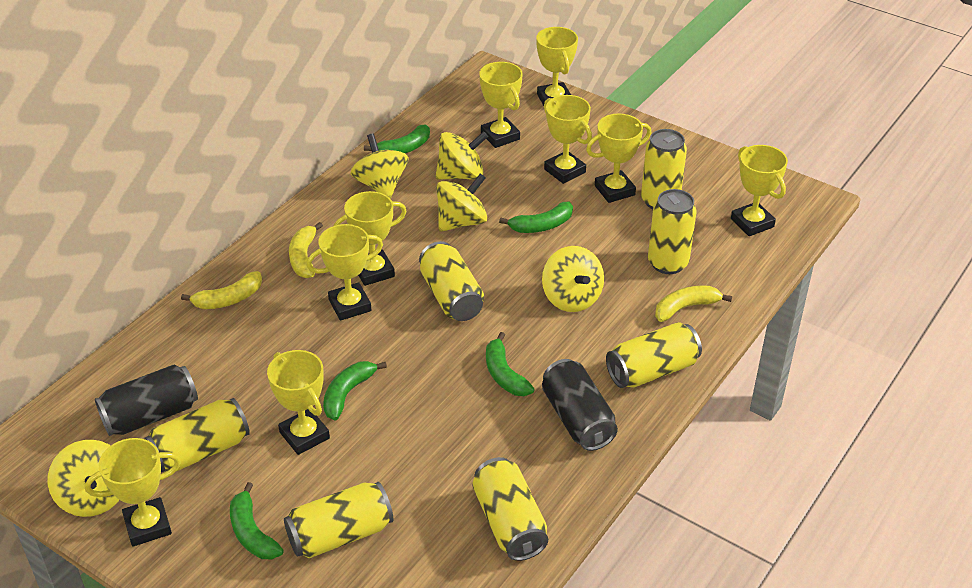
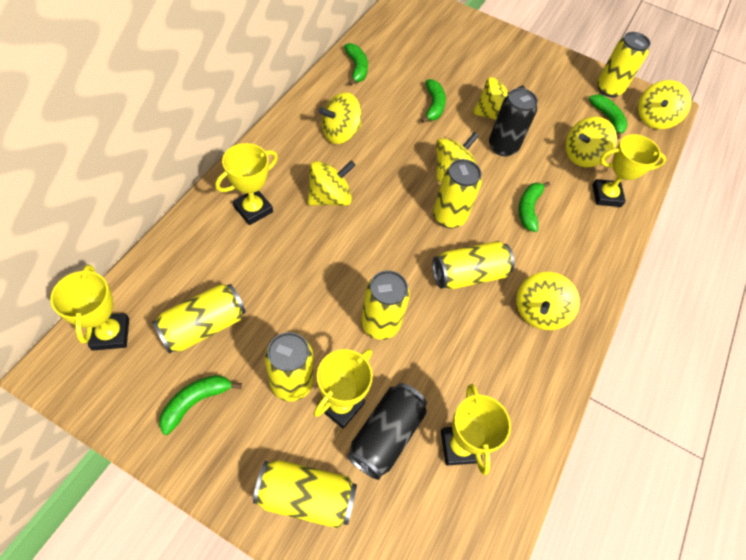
yellow banana: [181,271,262,309] [289,222,323,278] [655,286,732,322] = 3 -> none = 0
yellow spinning top: [48,440,119,517] [351,133,409,199] [435,131,488,180] [436,173,487,232] [542,246,604,312] = 5 -> [307,160,356,206] [318,92,362,144] [436,132,479,182] [473,77,525,120] [516,272,580,330] [565,116,617,167] [638,80,691,129] = 7
yellow trophy: [85,438,181,546] [267,350,330,455] [306,224,383,321] [333,191,407,286] [479,62,523,148] [536,27,578,106] [544,95,592,184] [586,114,651,203] [731,145,788,236] = 9 -> [50,265,129,351] [215,143,278,225] [314,349,373,429] [441,384,511,475] [592,134,666,207] = 5

